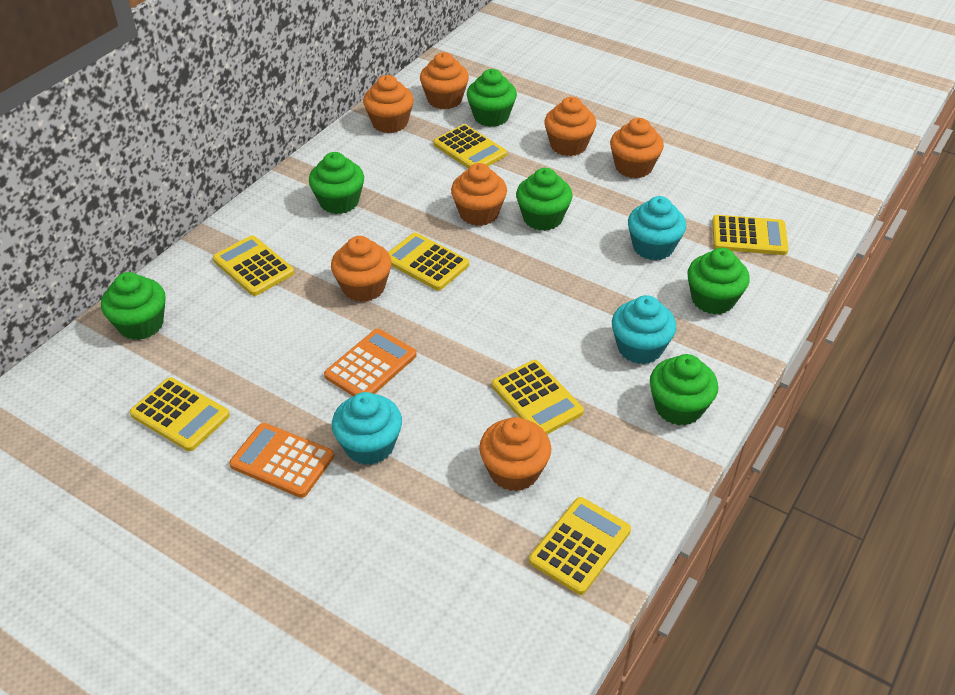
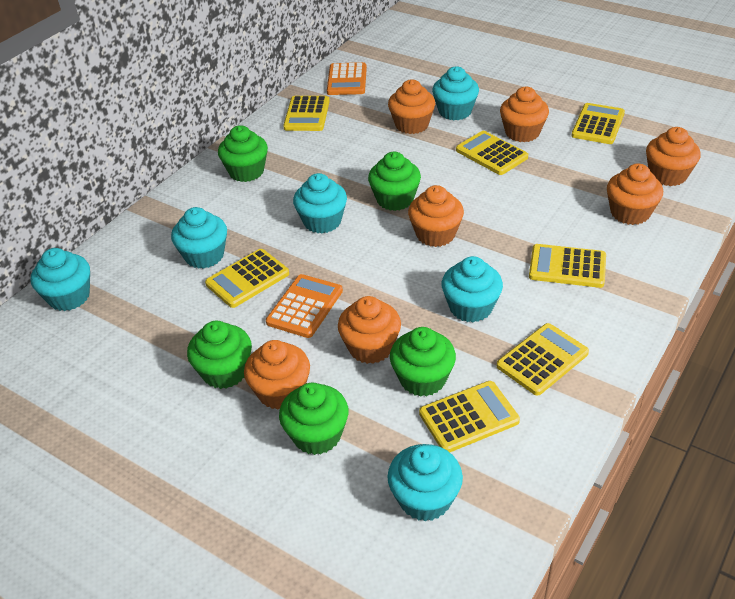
green cupcake: [101,272,166,340] [309,152,364,214] [467,69,517,127] [516,168,573,231] [650,354,718,426] [687,248,750,314] = 6 -> [187,321,252,389] [218,125,268,182] [279,382,349,455] [368,152,421,211] [390,327,456,397] = 5
turquoise cupcake: [332,392,402,465] [612,295,676,364] [628,196,686,261] = 3 -> [31,248,90,311] [171,207,227,269] [293,173,347,234] [387,444,463,521] [432,66,479,120] [442,256,503,322] = 6

